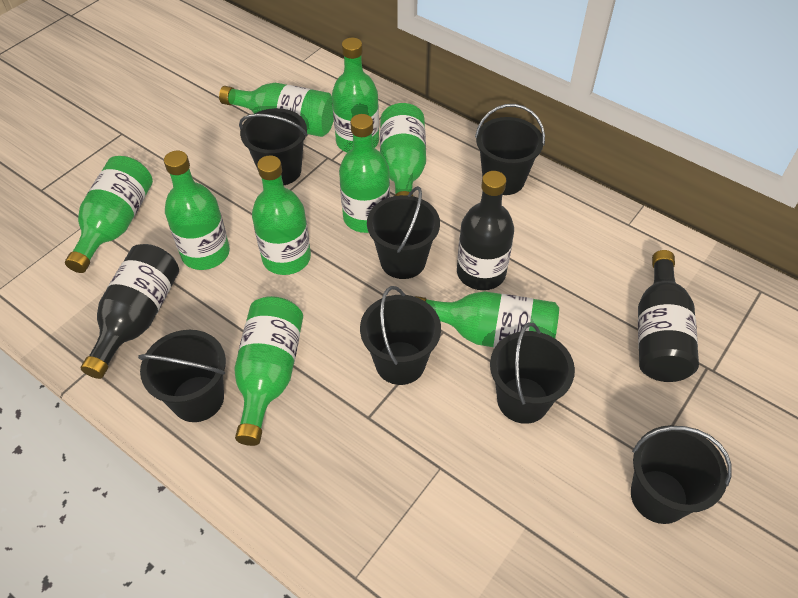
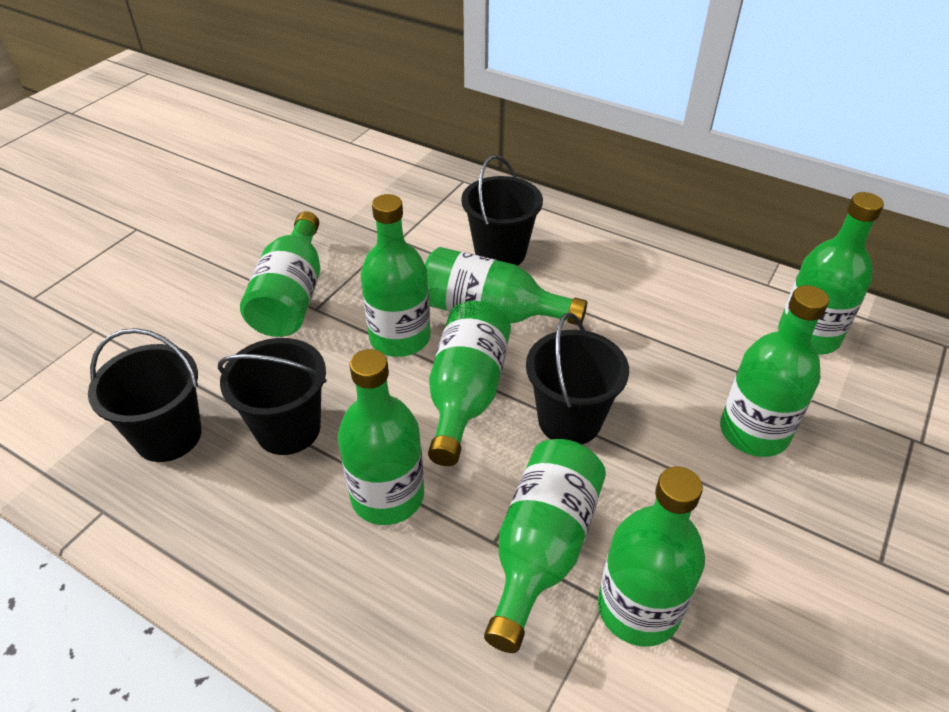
black bottle: [81,244,179,379] [457,171,514,290] [638,250,699,382] = 3 -> none = 0
black bucket: [138,330,226,422] [239,108,308,185] [360,286,441,385] [367,186,440,279] [475,104,545,195] [490,323,575,424] [631,425,732,524] = 7 -> [88,328,202,462] [218,338,327,455] [461,155,543,266] [526,313,629,444] = 4

